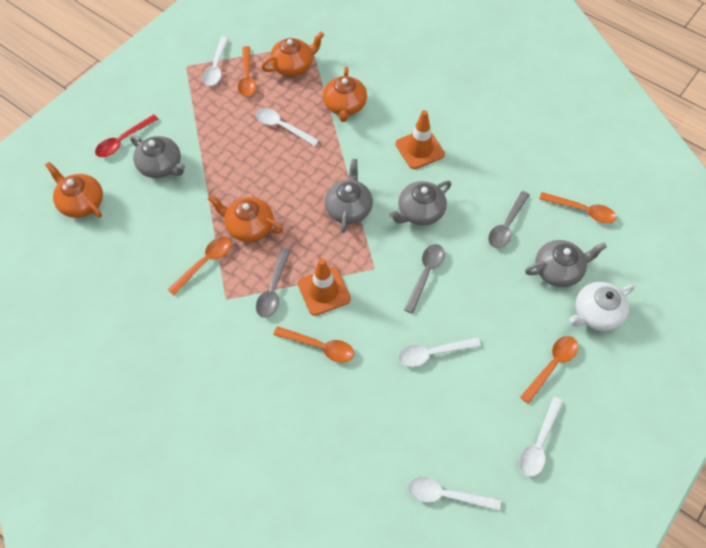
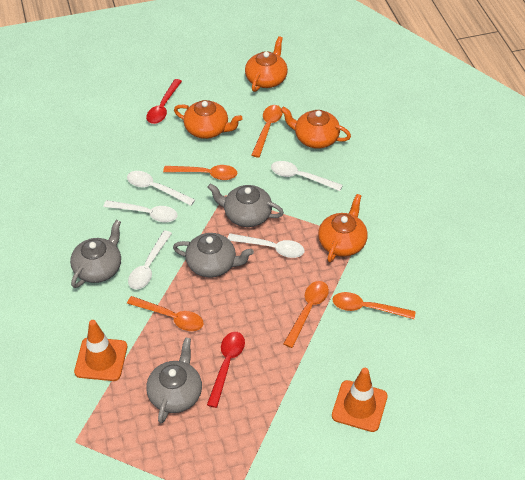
grey spoon: [256,248,291,318] [404,244,445,314] [488,191,530,248] = 3 -> none = 0
red spoon: [95,114,158,157] = 1 -> [146,79,182,124] [207,332,245,408] = 2
white teapot: [570,282,635,331] = 1 -> none = 0

